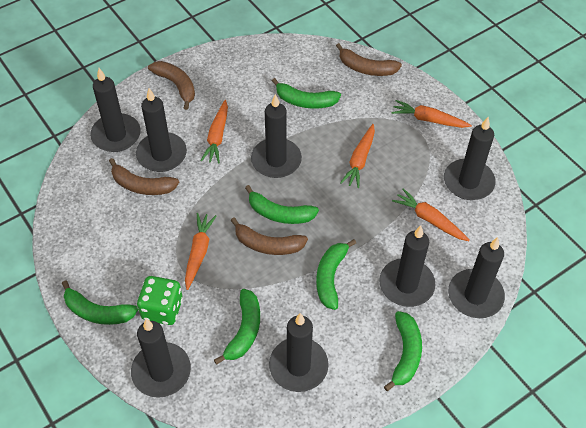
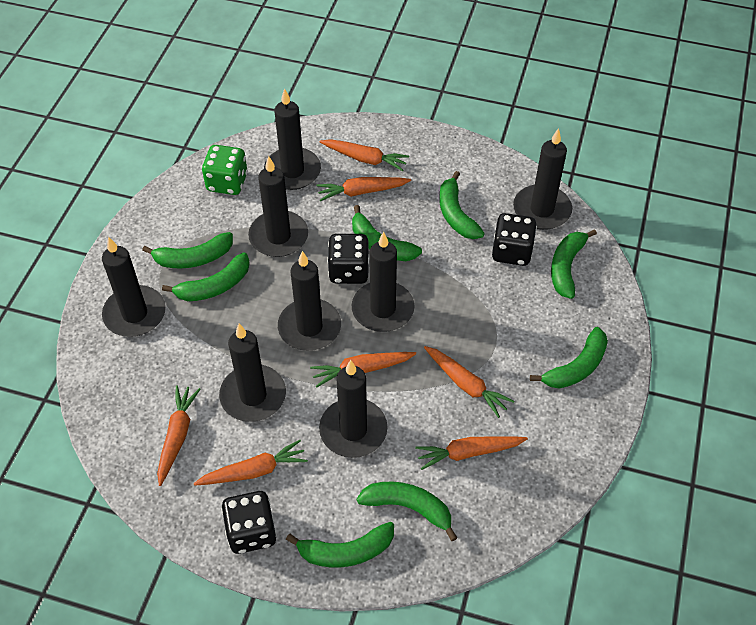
black dice: none = 0 -> [221,491,277,554] [327,234,369,284] [492,213,537,266] = 3
brown banana: [109,158,179,195] [148,61,195,110] [230,218,308,255] [336,43,402,76] = 4 -> none = 0
green banana: [62,280,138,325] [214,289,260,365] [245,185,319,224] [272,78,341,109] [316,239,356,310] [384,311,422,391] = 6 -> [142,232,233,268] [162,253,250,301] [286,522,394,567] [352,205,422,261] [357,482,457,541] [439,171,485,239] [530,327,608,389] [551,229,597,299] = 8
orange carrot: [185,213,216,290] [201,100,228,164] [340,124,375,188] [392,100,472,128] [392,188,470,241] = 5 -> [157,385,201,486] [194,440,308,486] [310,352,416,388] [317,177,411,201] [320,139,409,171] [415,436,528,470] [424,346,514,418] = 7

